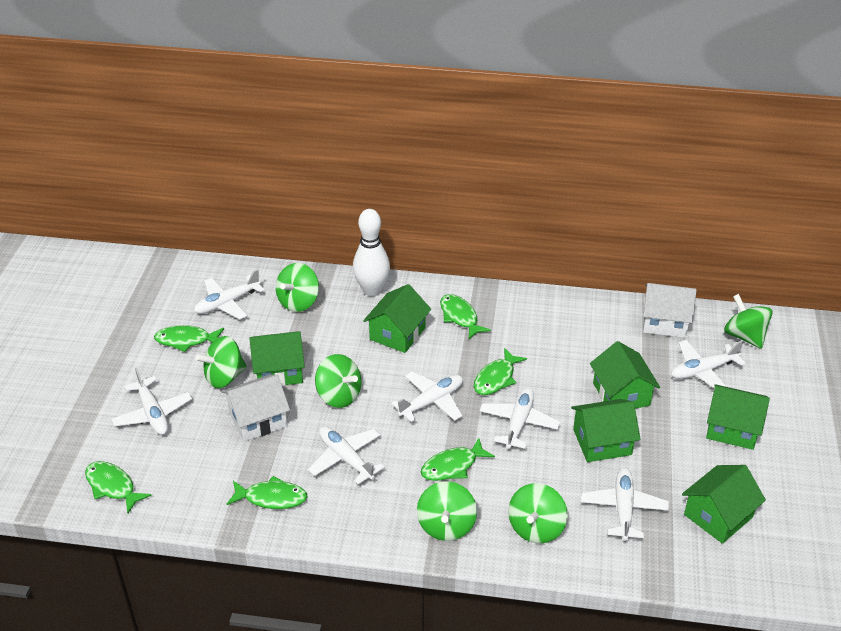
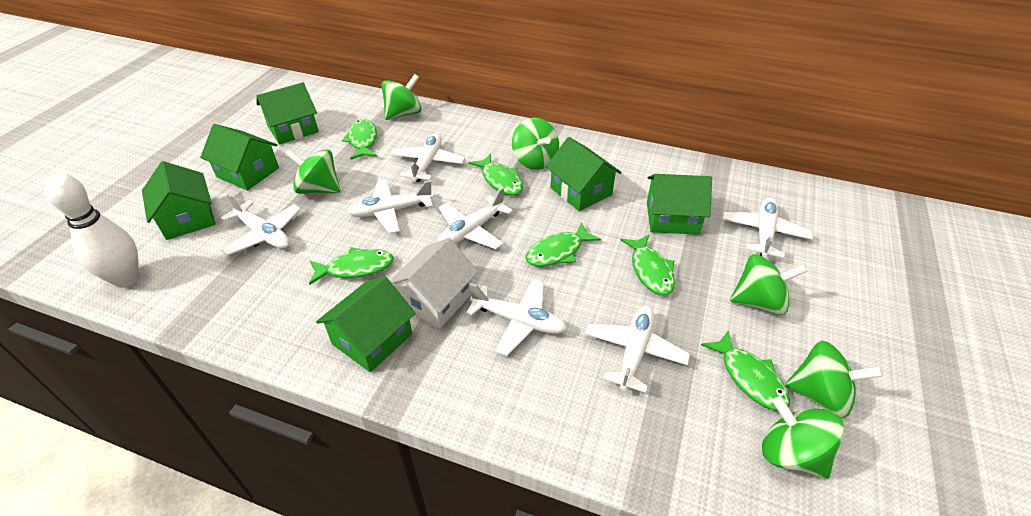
white house: [221,375,290,442] [643,283,697,338] = 2 -> [390,238,478,329] = 1

